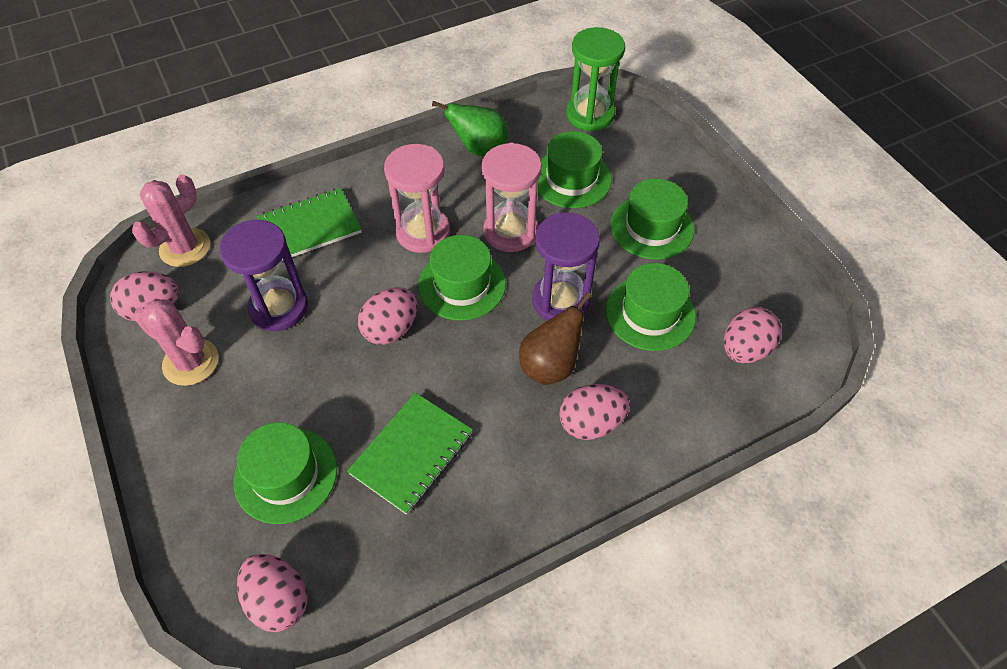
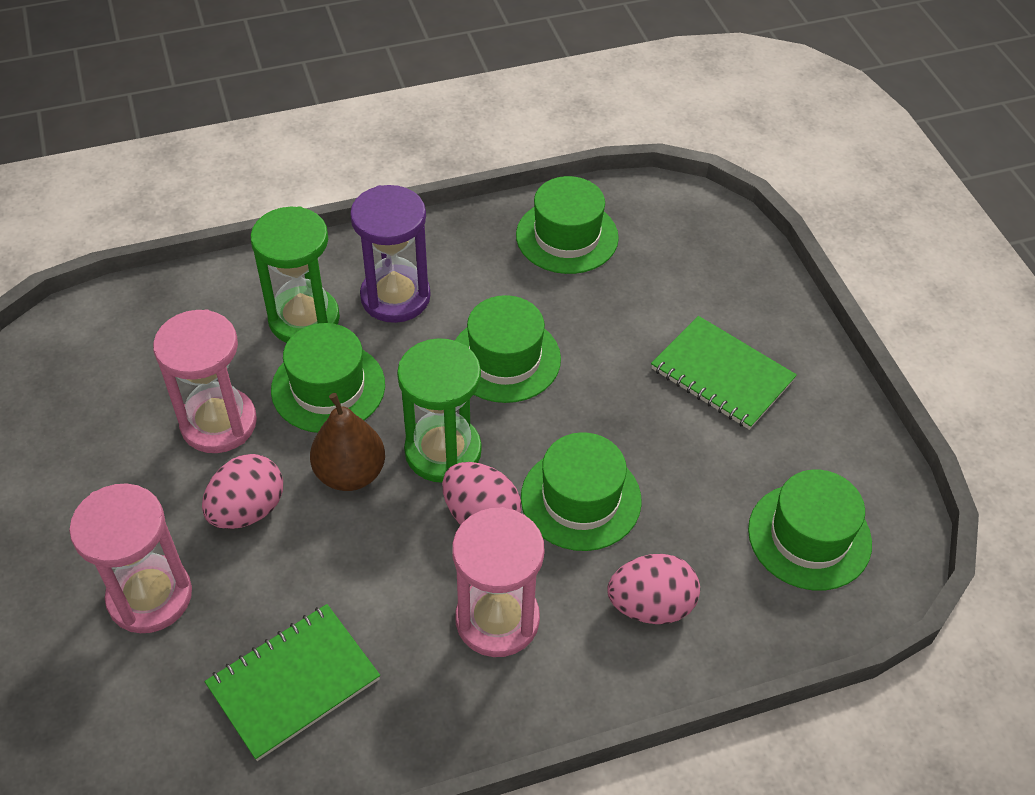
green hourglass: [566,27,625,131] = 1 -> [250,206,340,343] [397,338,482,482] = 2
green pear: [432,101,508,156] = 1 -> none = 0
pink cactus: [132,174,210,267] [134,299,218,386] = 2 -> none = 0
pink egg: [110,271,179,321] [237,554,308,632] [358,287,417,345] [559,384,630,440] [724,307,782,364] = 5 -> [202,454,283,529] [442,462,521,525] [607,554,700,624] = 3
pink hourglass: [384,144,450,253] [481,143,542,252] = 2 -> [69,483,192,633] [153,309,257,453] [452,507,545,657] = 3
purple hourglass: [219,220,308,331] [532,212,600,321] = 2 -> [350,185,431,323] = 1

